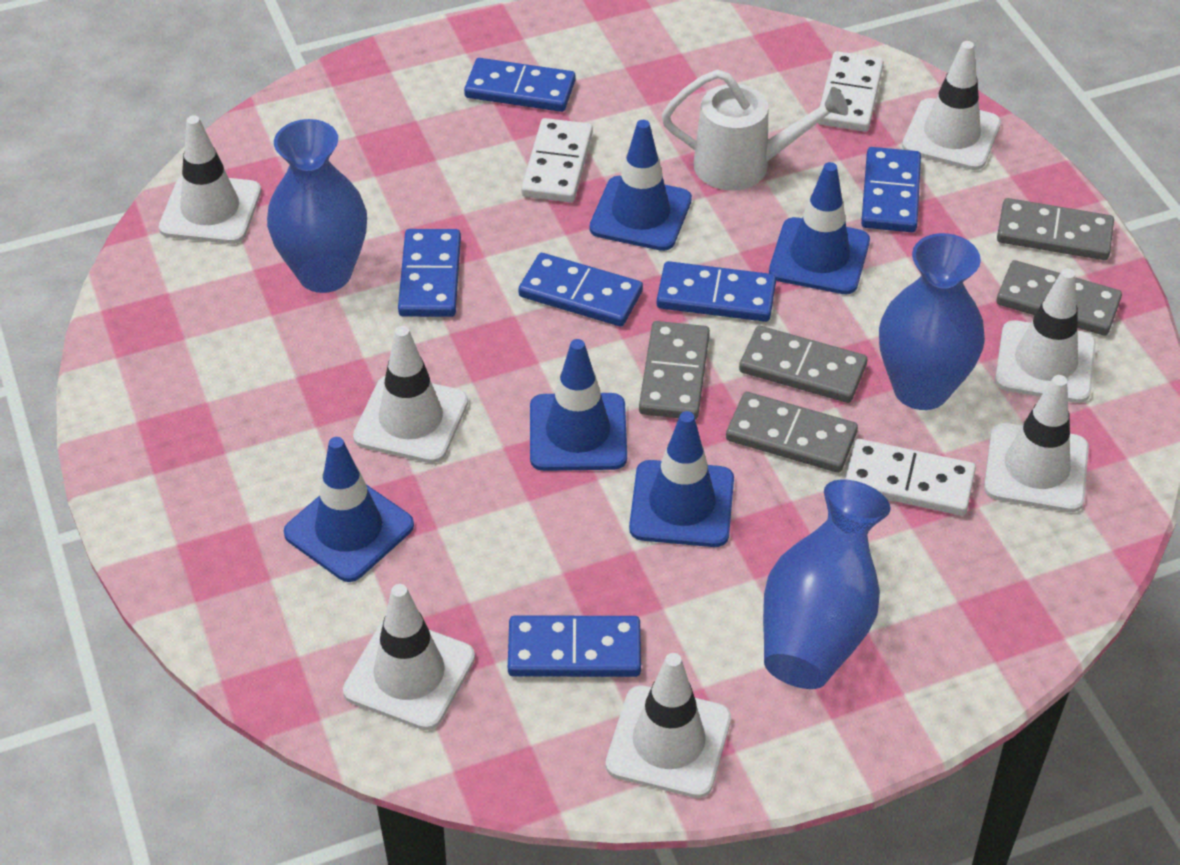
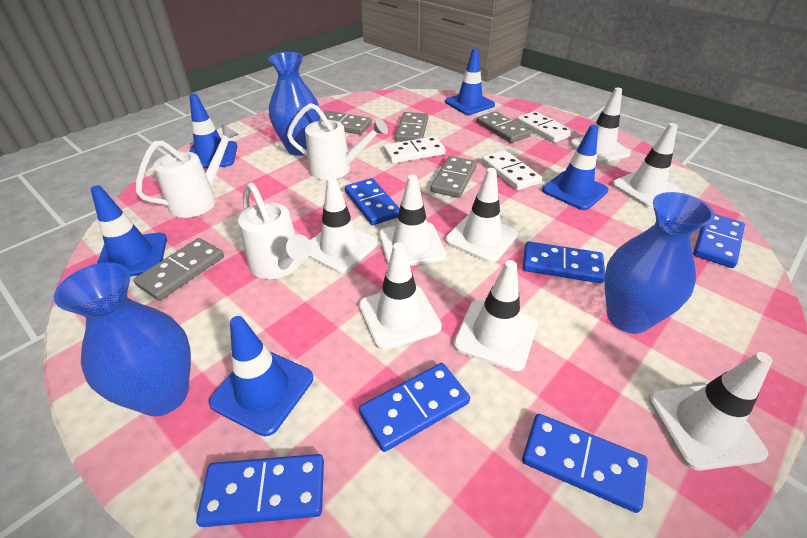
white traffic cone: [159,115,261,244] [343,584,475,730] [353,326,468,463] [606,653,731,798] [902,41,1001,170] [984,375,1089,512] [995,268,1096,403] = 7 -> [308,176,378,273] [359,242,442,350] [379,175,446,266] [445,168,518,263] [454,260,537,371] [570,88,631,163] [612,123,682,208] [648,352,772,471] = 8
white watering can: [662,69,848,190] = 1 -> [136,124,239,218] [238,183,312,279] [287,103,388,180] = 3

